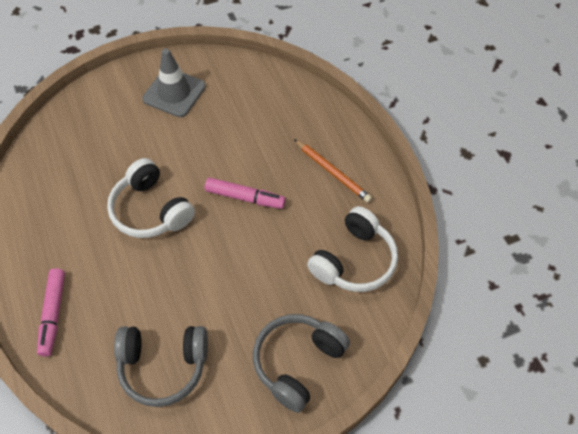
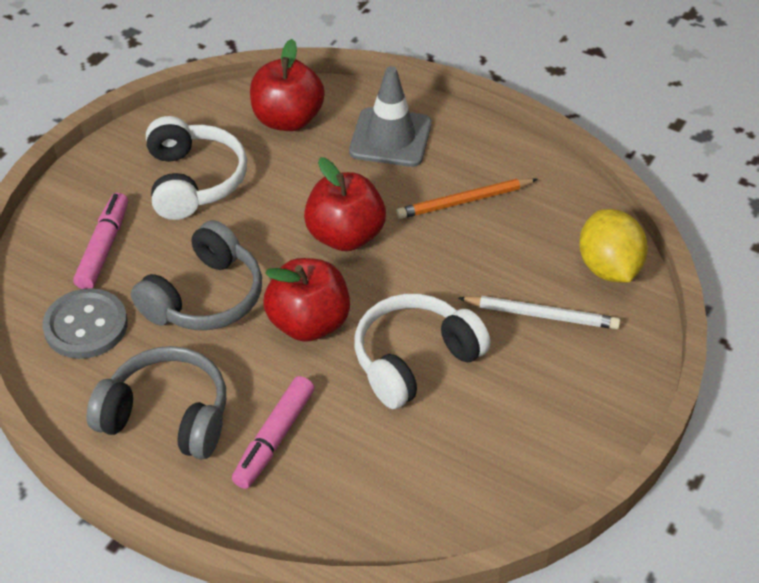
grey button: none = 0 -> [42,288,128,359] = 1
red apple: none = 0 -> [250,39,325,131] [263,258,350,342] [304,157,386,251] = 3
white pencil: none = 0 -> [458,296,620,329] = 1
yellow lemon: none = 0 -> [579,209,648,283] = 1

